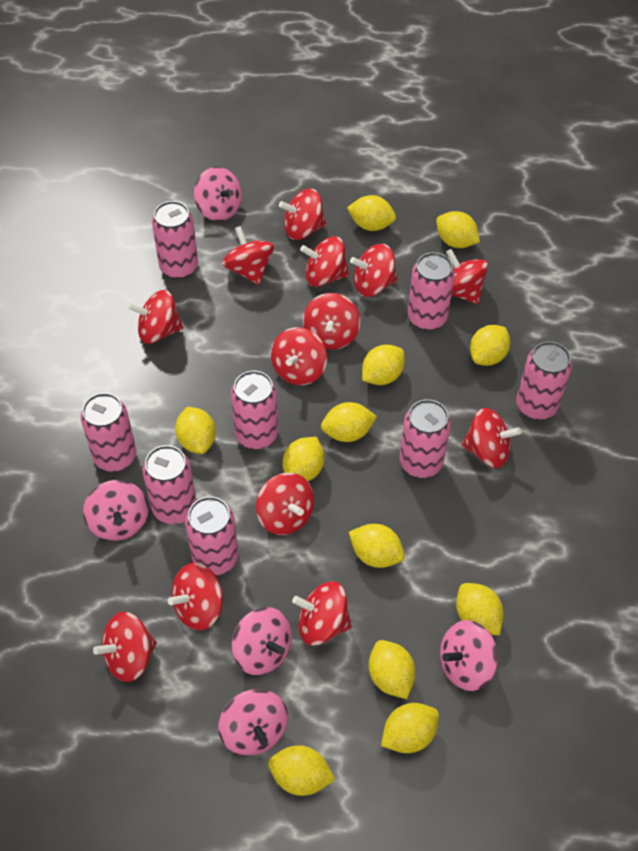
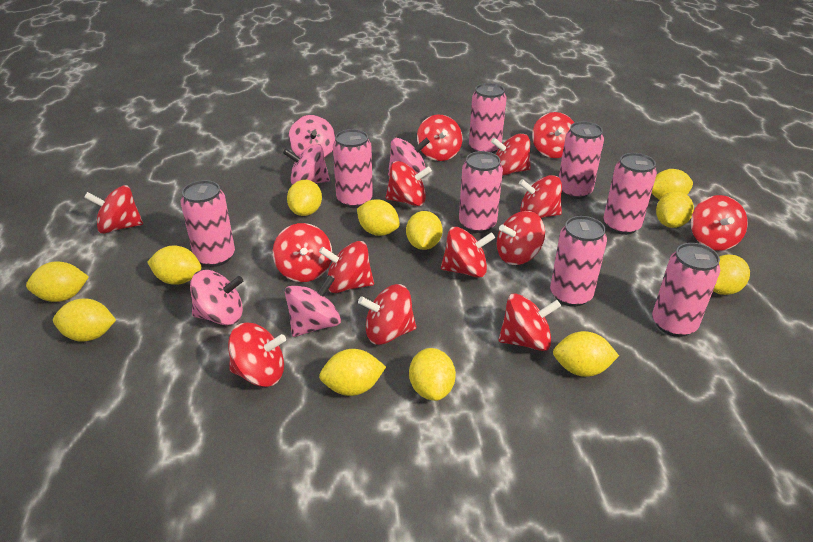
red spinning top: [93,612,157,682] [128,290,183,344] [168,563,224,631] [222,226,274,285] [256,473,314,535] [271,327,327,385] [279,189,326,240] [292,581,352,646] [300,236,349,287] [303,293,360,350] [350,244,397,297] [446,249,488,304] [461,408,522,468] = 13 -> [84,185,143,234] [228,323,286,387] [273,223,332,282] [319,241,374,293] [358,284,416,345] [386,161,432,206] [417,115,462,161] [441,227,495,278] [491,134,531,176] [497,211,545,265] [498,293,561,351] [519,175,562,218] [532,112,574,158] [691,195,748,251] = 14

